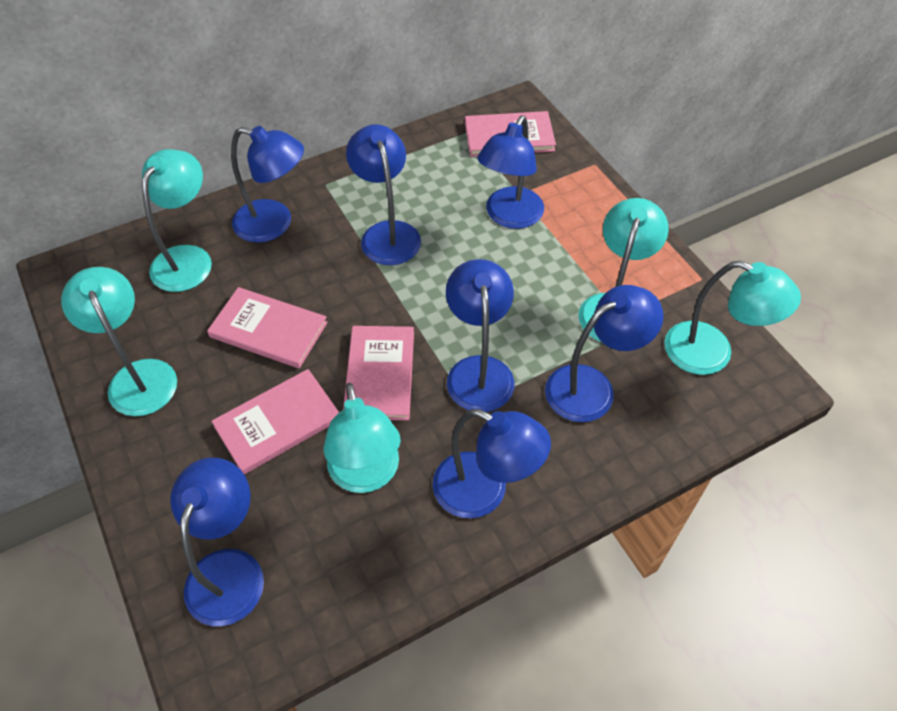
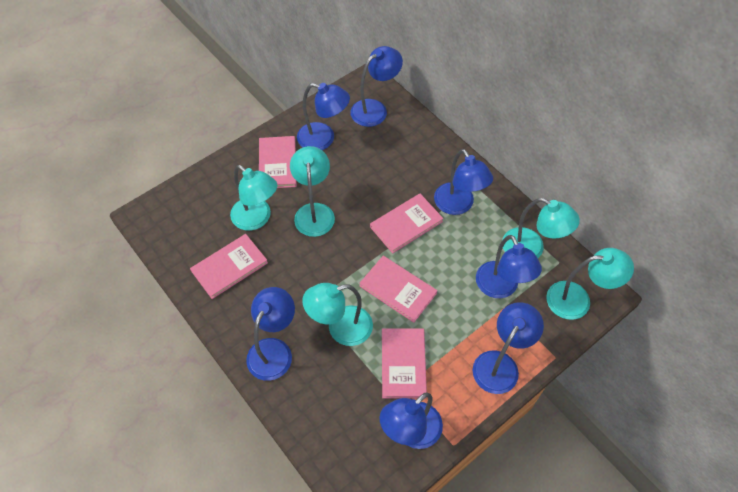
pink book: [207,287,328,368] [211,369,339,474] [343,326,414,420] [465,111,556,157] = 4 -> [190,234,268,299] [259,136,297,188] [359,256,437,323] [370,194,444,254] [382,328,427,399] = 5

